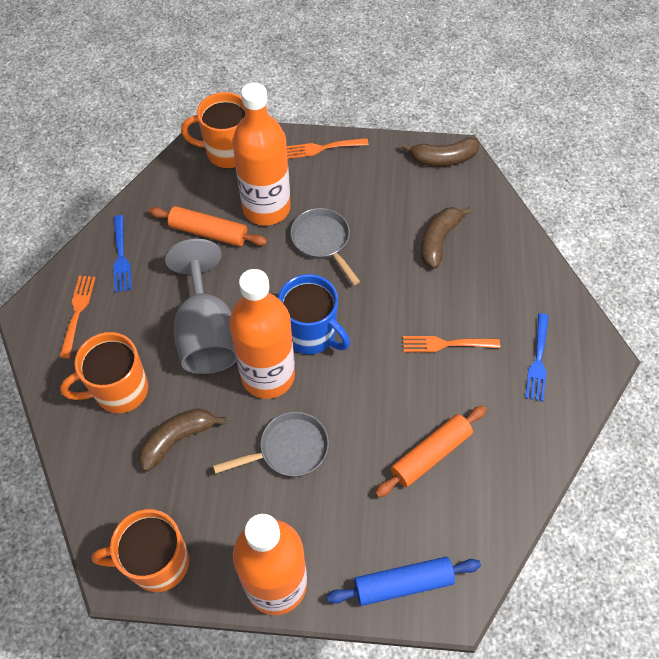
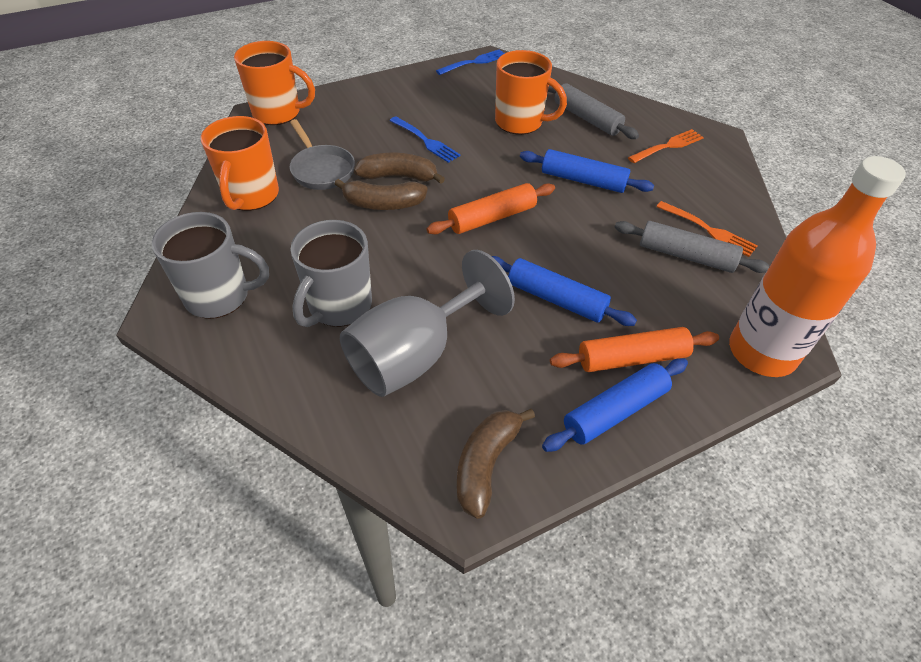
blue mug: [278,274,350,354] = 1 -> none = 0
blue rolling pin: [327,557,481,606] = 1 -> [492,256,637,326] [520,149,654,193] [542,358,688,452] = 3
grey mug: none = 0 -> [152,212,269,319] [291,220,372,327] = 2
grey pan: [213,412,329,477] [290,208,360,285] = 2 -> [290,119,355,190] = 1
grey rolling pin: none = 0 -> [548,83,639,139] [614,221,770,273] = 2
orange bottle: [229,269,295,399] [232,83,291,225] [233,514,307,615] = 3 -> [729,156,906,377] = 1
orange fork: [60,276,96,358] [287,138,369,159] [403,336,500,352] = 3 -> [628,129,704,163] [656,201,757,257] = 2

